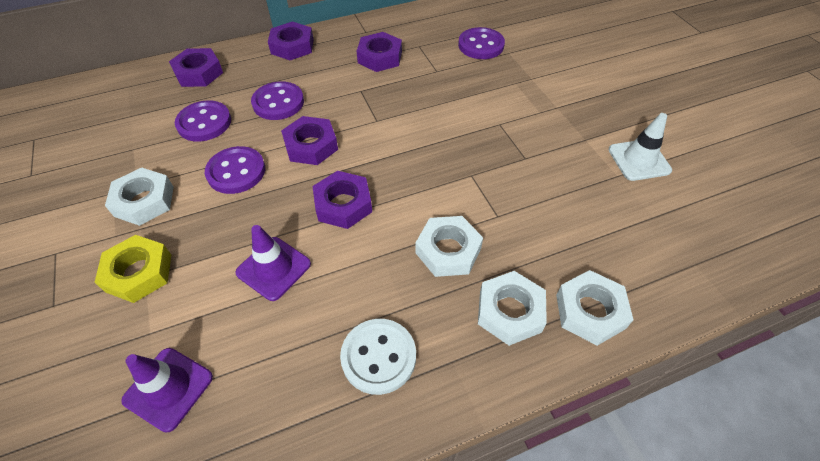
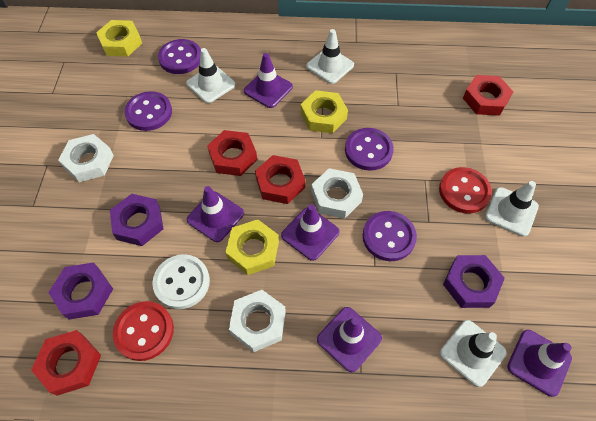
purple nut: [169,48,223,87] [268,21,314,60] [281,116,338,165] [312,171,372,229] [357,32,402,72] = 5 -> [48,262,113,320] [110,194,164,246] [443,255,505,308] = 3
purple traffic cone: [121,348,213,433] [235,225,311,301] = 2 -> [187,186,244,242] [244,53,293,108] [281,204,340,261] [317,307,382,372] [507,330,572,397] = 5
red button: none = 0 -> [113,301,174,361] [439,167,492,213] = 2
red nut: none = 0 -> [31,330,101,396] [207,130,257,176] [255,155,305,204] [463,75,514,116] = 4
white nut: [105,167,174,226] [416,216,483,277] [478,271,547,346] [556,270,633,346] = 4 -> [58,134,114,182] [229,290,286,352] [311,168,363,219] = 3
white traffic cone: [609,113,672,181] = 1 -> [186,48,235,103] [306,29,354,84] [440,320,506,387] [485,181,539,237] = 4
yellow nut: [95,235,171,303] = 1 -> [96,20,142,57] [225,219,279,275] [301,90,348,133] = 3

